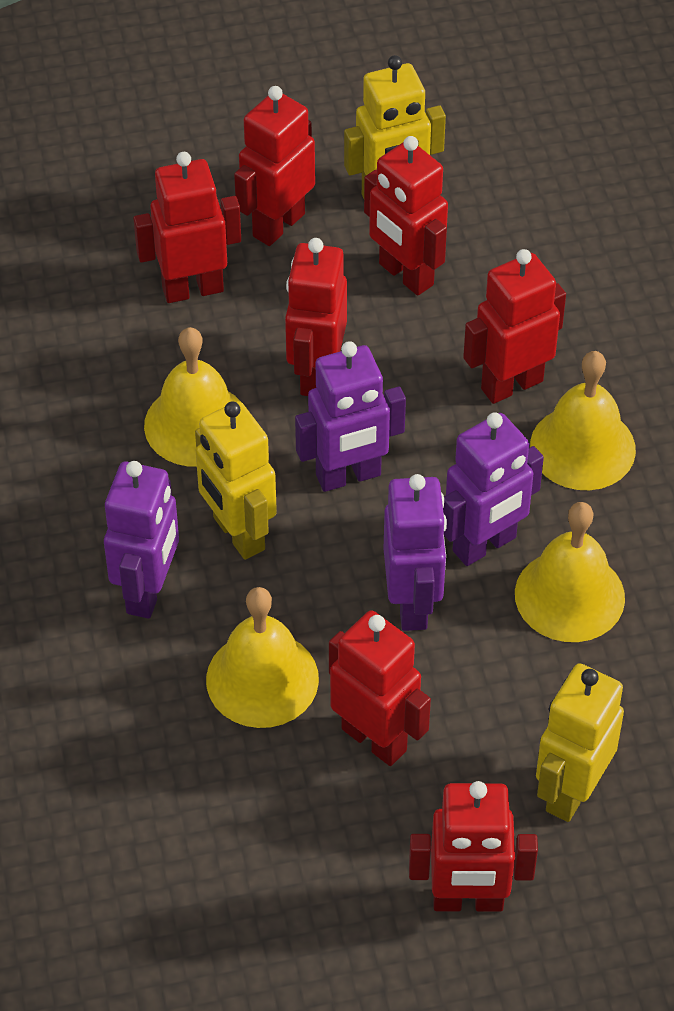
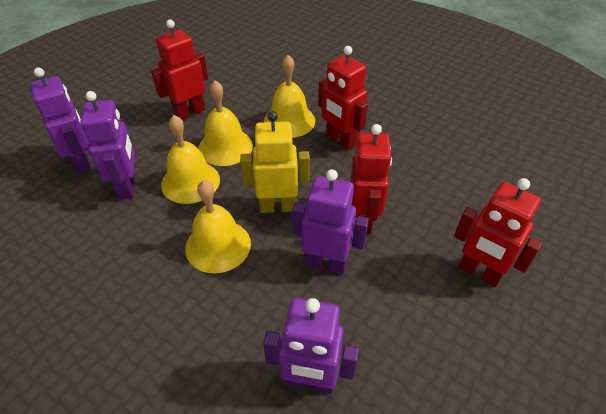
red robot: [133,152,241,303] [234,86,315,246] [285,238,347,396] [329,610,431,766] [364,136,448,296] [409,781,538,912] [463,249,566,404] = 7 -> [151,19,208,120] [318,46,368,150] [350,124,392,234] [454,178,542,287] = 4
yellow robot: [195,401,277,560] [344,55,446,198] [536,663,624,822] = 3 -> [240,111,310,213] = 1

